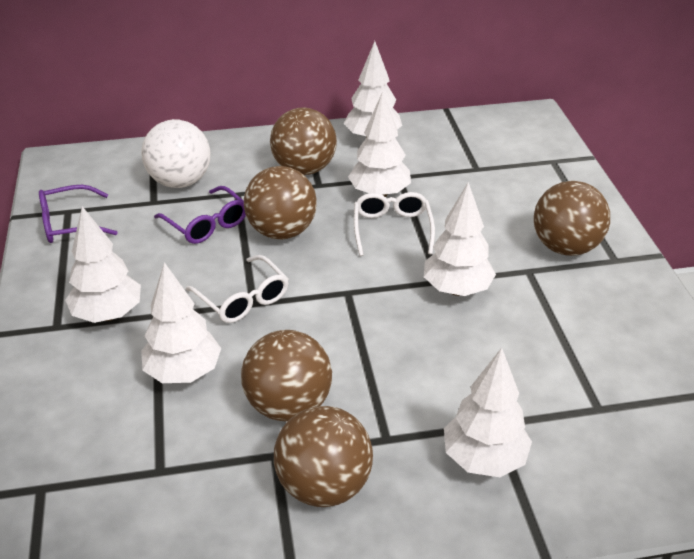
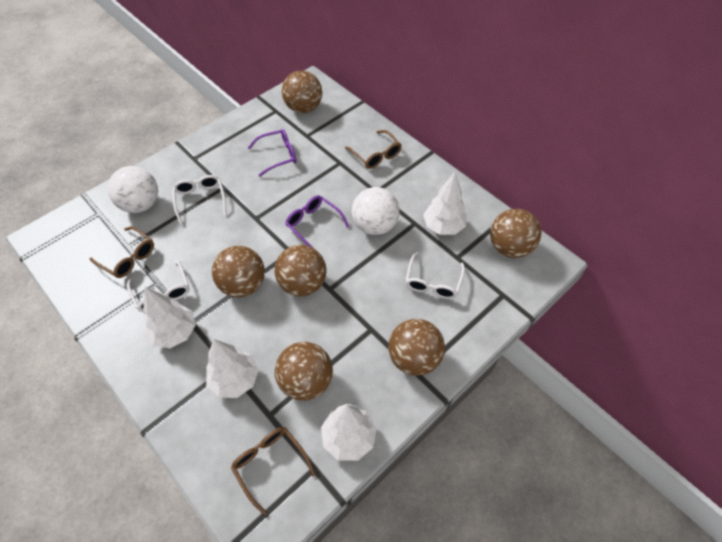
brown ball: [241,330,332,421] [244,166,317,239] [270,108,337,175] [274,406,373,507] [534,181,610,256] = 5 -> [212,246,265,298] [275,245,326,296] [275,342,333,401] [282,71,322,113] [388,319,445,376] [490,209,541,258] = 6
brown glasses: none = 0 -> [89,226,154,278] [231,427,316,516] [345,130,402,169] = 3
white ball: [141,119,210,188] = 1 -> [108,166,158,213] [352,187,399,235] = 2
white glasses: [186,255,288,323] [354,192,435,256] = 2 -> [127,259,190,312] [172,175,227,225] [405,252,465,299] = 3
white tree: [65,206,141,323] [141,262,221,383] [344,41,402,137] [348,92,411,197] [424,182,496,296] [444,348,532,477] = 6 -> [143,287,196,348] [206,339,259,398] [321,404,377,461] [423,173,467,235] = 4

